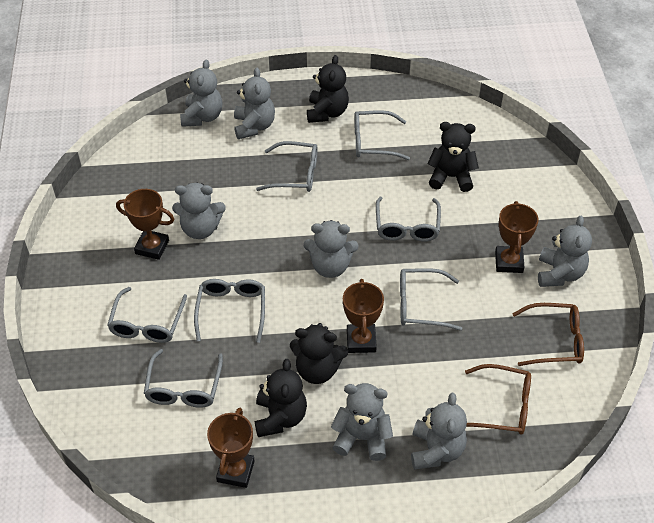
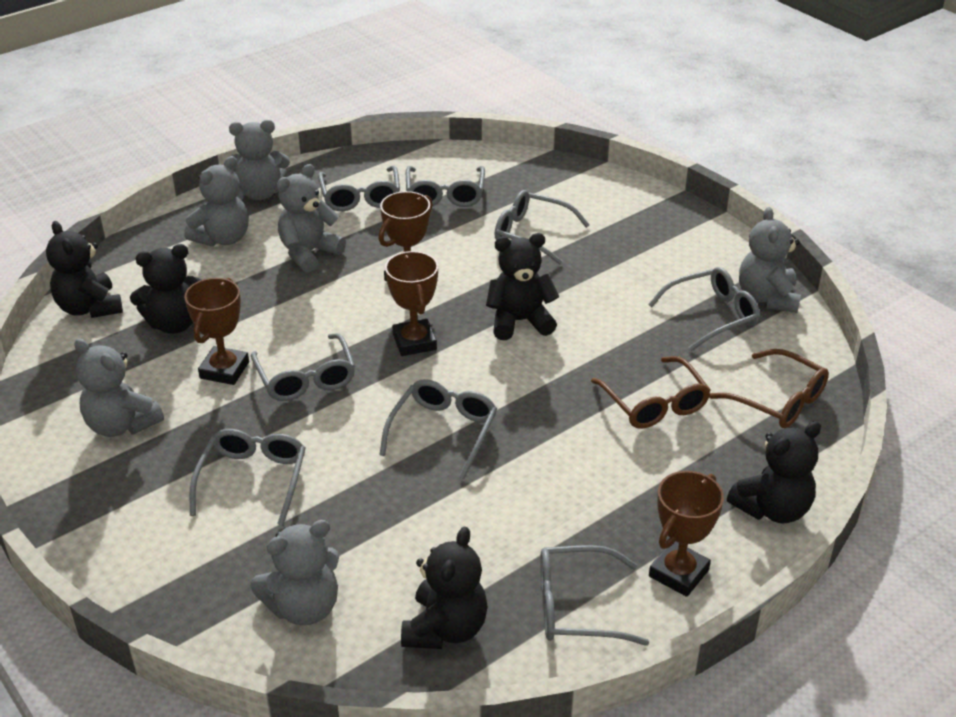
black teddy bear: [255,359,307,437] [290,323,348,384] [307,55,349,123] [428,122,479,192] = 4 -> [46,221,123,318] [130,244,201,334] [401,527,488,649] [486,233,559,340] [727,421,821,523] = 5
grey glasses: [107,287,187,343] [144,349,223,408] [194,279,265,343] [256,141,318,192] [354,110,410,160] [376,197,441,242] [400,268,462,331] = 7 -> [189,429,305,526] [251,333,355,401] [318,166,400,211] [379,379,497,479] [406,166,485,207] [495,190,590,265] [540,545,649,646] [648,267,760,351] = 8
grey teddy bear: [172,182,226,239] [180,59,223,127] [234,68,275,139] [304,220,358,278] [331,383,393,461] [411,393,467,470] [538,216,592,287] = 7 -> [74,339,164,437] [184,156,249,247] [229,120,290,200] [250,520,339,625] [277,164,346,272] [739,207,801,313] = 6

